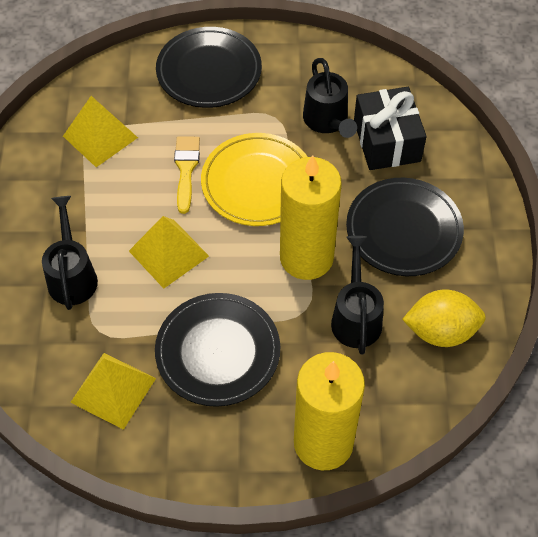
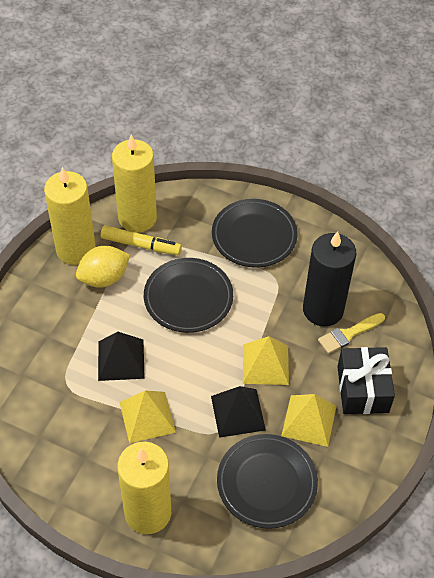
black candle: none = 0 -> [303,231,356,326] = 1
black pyramid: none = 0 -> [98,332,145,381] [211,386,266,438] = 2
black watering can: [42,196,98,310] [303,58,357,138] [331,236,384,355] = 3 -> none = 0
yellow candle: [280,155,342,280] [294,352,365,470] = 2 -> [44,167,96,265] [112,135,157,233] [117,442,171,534] = 3
yellow marker: none = 0 -> [101,225,182,255] = 1
yellow plate: [201,133,307,226] = 1 -> none = 0

